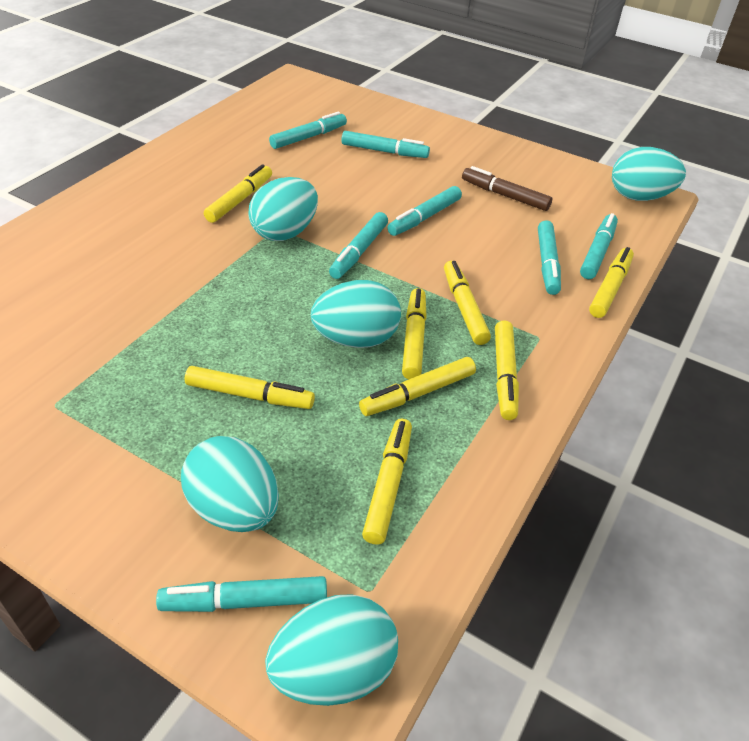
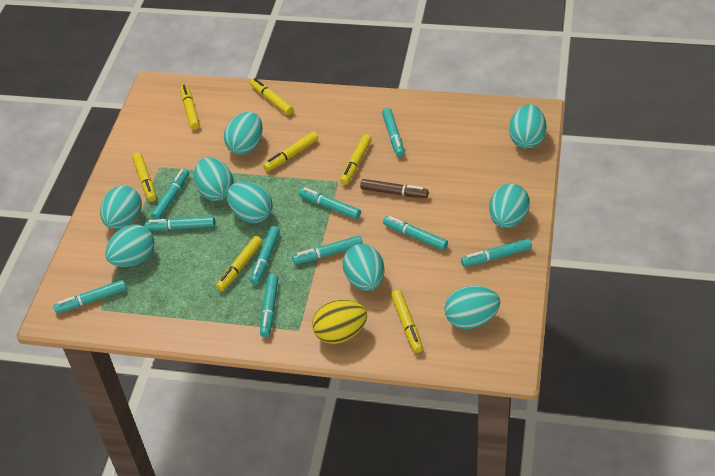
turquoise egg: [181,436,279,532] [248,177,318,241] [265,594,398,706] [311,280,401,348] [612,147,686,201] = 5 -> [100,185,142,229] [105,224,155,267] [194,157,234,201] [224,112,263,155] [227,182,273,223] [342,244,384,291] [444,286,500,329] [489,183,530,228] [509,104,546,149] = 9
turquoise marker: [156,576,327,612] [269,112,347,149] [329,212,388,279] [341,131,430,158] [387,186,462,236] [538,220,561,295] [580,213,618,279] = 7 -> [53,280,127,314] [145,216,215,231] [151,168,189,220] [250,226,280,285] [260,274,278,337] [292,235,363,265] [299,187,361,219] [382,108,405,157] [383,216,448,250] [461,238,532,267] = 10
yellow egg: none = 0 -> [312,300,367,344] = 1
yellow marker: [185,366,315,409] [204,164,272,223] [359,357,476,416] [362,419,412,545] [402,288,427,379] [444,261,491,345] [495,321,519,420] [589,247,634,318] = 8 -> [132,153,156,202] [180,84,200,130] [216,236,263,291] [250,78,293,115] [263,131,319,172] [340,134,372,185] [391,290,423,353] = 7

